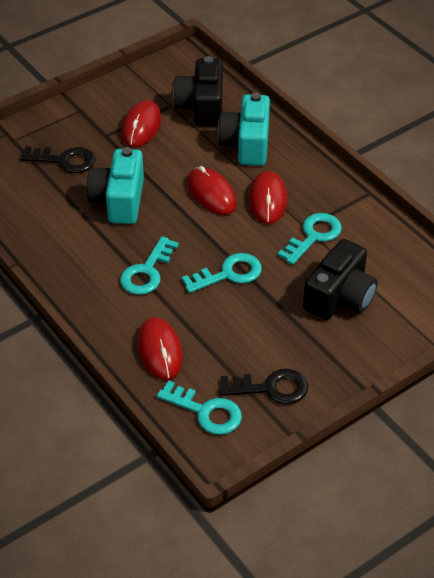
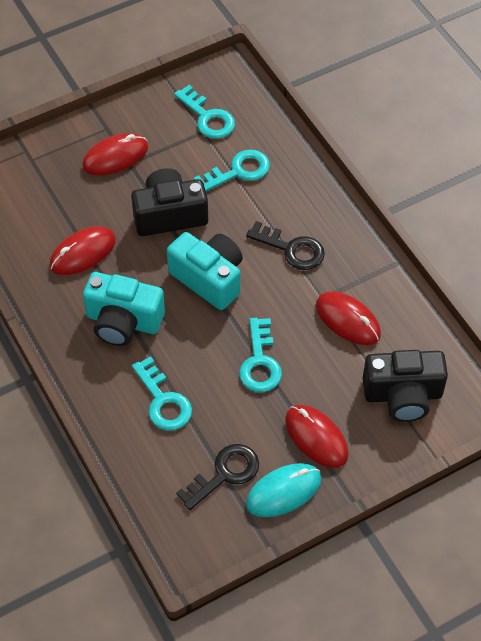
turquoise mouse: none = 0 -> [246,463,322,517] = 1

